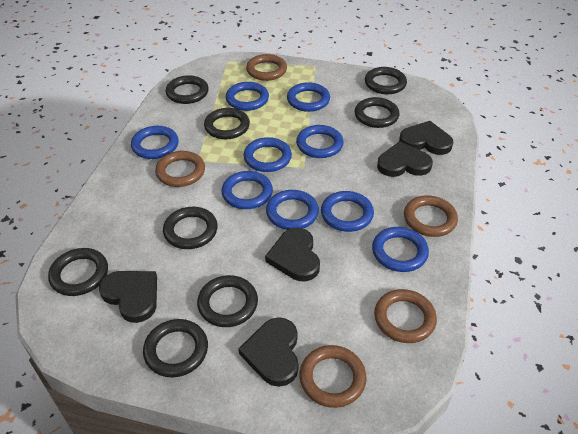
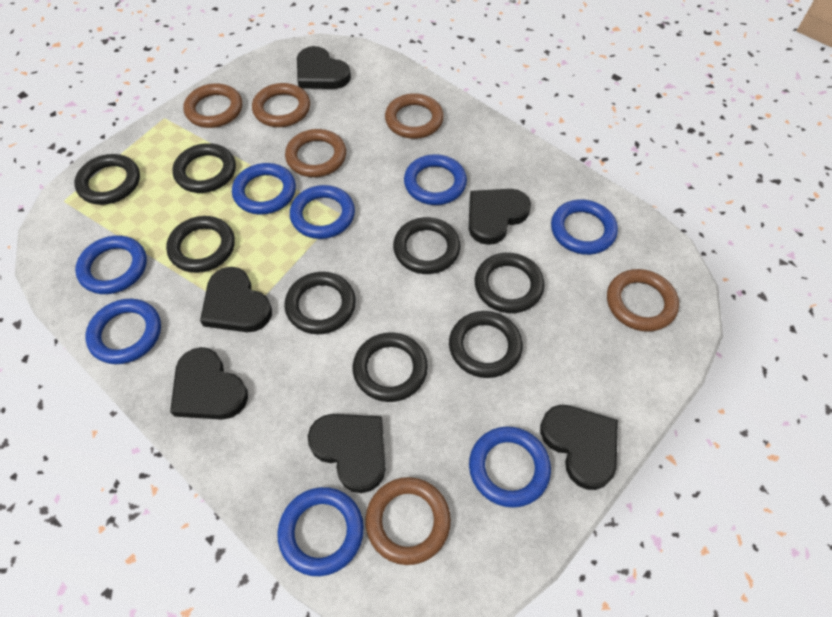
black heart: [99,271,157,323] [239,317,298,387] [265,228,320,281] [377,141,433,177] [399,121,453,155] = 5 -> [170,347,248,420] [200,267,272,332] [297,46,351,89] [308,414,385,493] [469,189,531,245] [540,405,618,490] = 6
blue ring: [131,126,179,159] [221,171,273,209] [226,82,269,111] [243,137,292,172] [266,190,319,230] [287,82,330,112] [296,125,343,158] [321,191,374,232] [372,227,429,272] = 9 -> [75,235,147,294] [85,299,161,364] [232,163,296,215] [277,487,364,576] [290,185,355,239] [404,154,467,205] [469,427,551,508] [551,199,618,255] = 8
brown ring: [155,151,205,187] [246,54,287,81] [299,345,367,408] [374,289,437,343] [404,196,458,237] = 5 -> [183,83,242,128] [252,83,310,127] [285,129,346,177] [365,477,451,565] [385,93,444,139] [607,269,679,332] = 6

